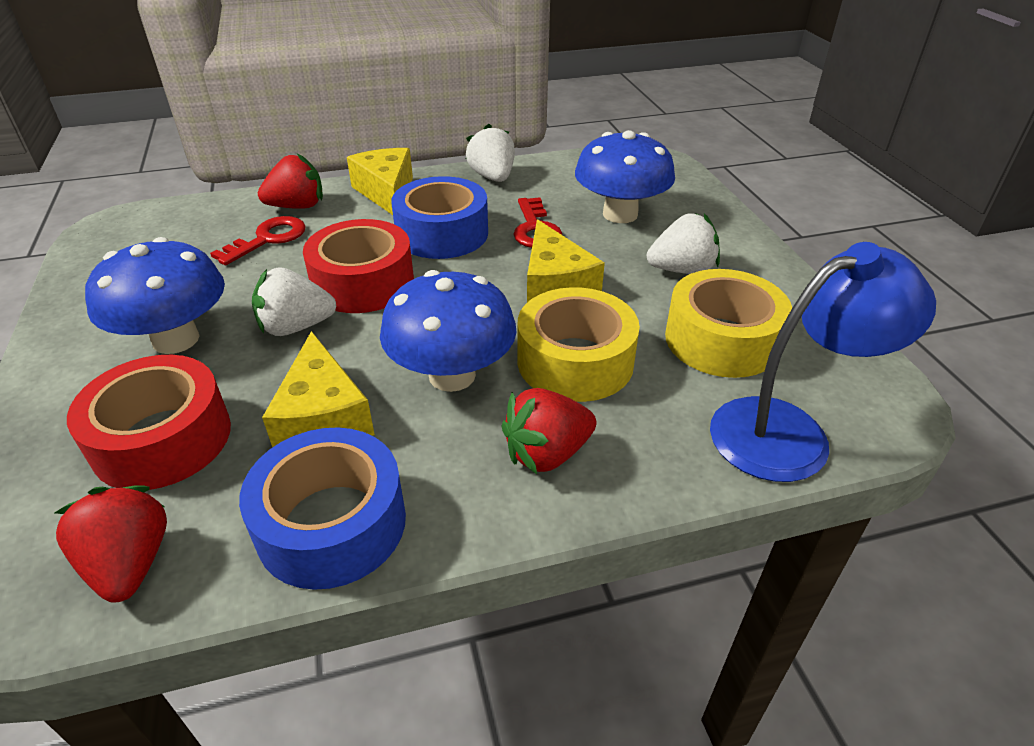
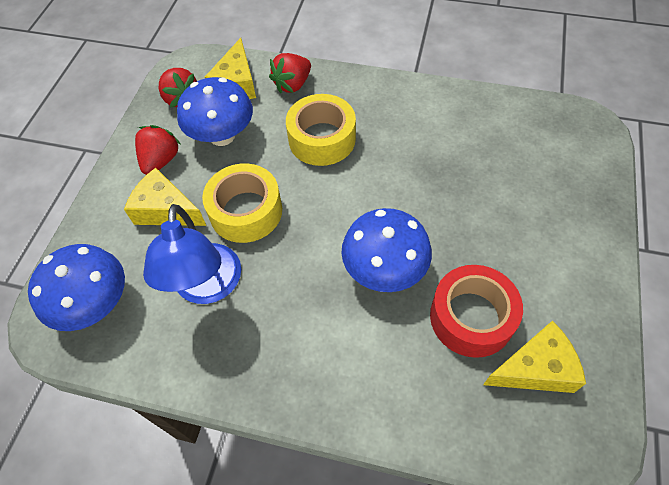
blue tape: [239,427,406,590] [391,176,488,259] = 2 -> none = 0
red key: [210,216,306,265] [513,197,562,248] = 2 -> none = 0
red tape: [67,355,231,490] [303,219,414,313] = 2 -> [430,265,523,358] = 1
white strawberry: [252,267,336,336] [466,124,515,182] [647,213,720,274] = 3 -> none = 0

